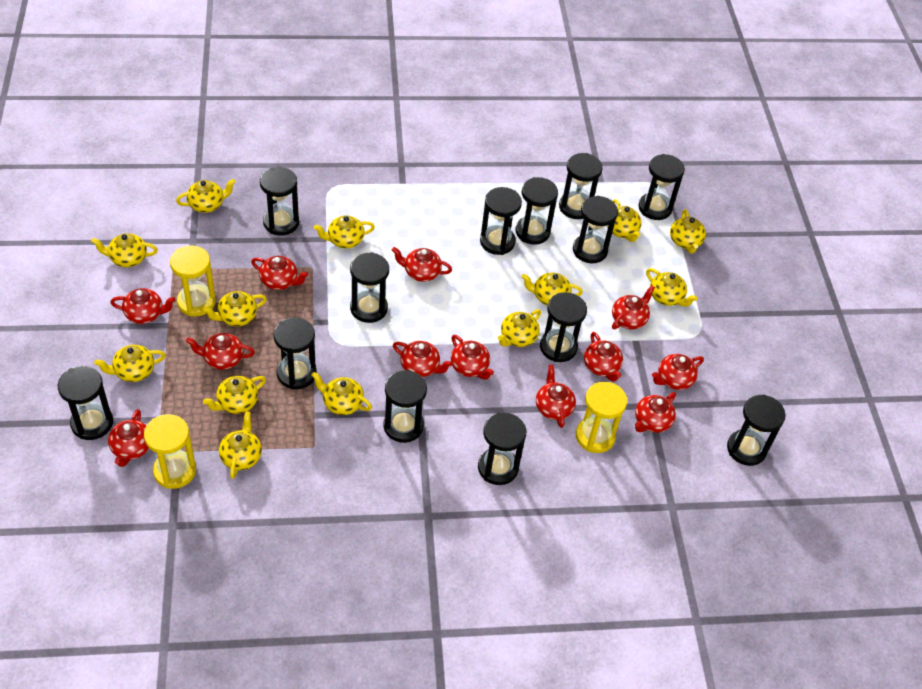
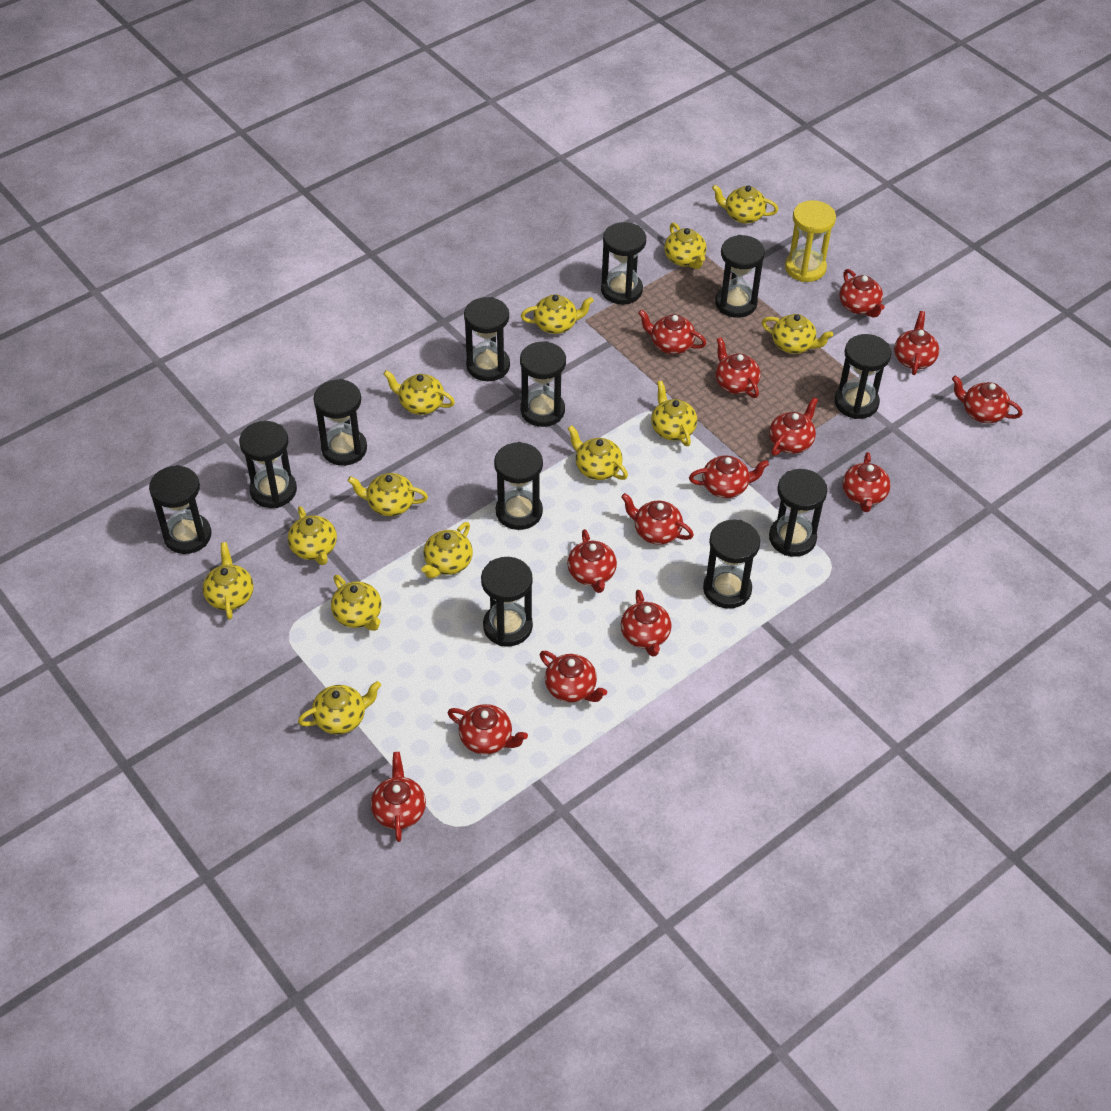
black hourglass: [58,366,113,440] [260,167,299,236] [273,317,317,389] [350,252,389,323] [383,370,427,443] [478,412,526,485] [480,187,522,255] [516,177,558,245] [540,292,587,362] [559,153,603,219] [573,196,618,263] [638,154,685,220] [727,395,785,466] = 13 -> [149,465,211,554] [239,421,297,508] [313,379,367,466] [464,297,510,381] [481,557,533,646] [494,442,543,530] [520,341,566,427] [601,222,646,304] [703,520,760,609] [715,235,765,318] [769,469,827,557] [835,334,891,419] = 12
red teapot: [108,409,149,467] [110,288,176,324] [186,333,255,370] [251,256,308,290] [392,247,452,282] [393,341,453,377] [451,335,494,380] [536,365,576,428] [584,332,623,382] [612,285,655,329] [635,392,676,432] [652,354,704,390] = 12 -> [371,752,426,842] [447,704,528,755] [540,651,607,702] [567,529,617,593] [621,493,694,545] [621,590,671,657] [638,309,706,354] [689,456,769,498] [716,337,761,398] [769,397,818,456] [839,269,885,318] [842,452,891,512] [894,311,939,375] [952,376,1022,423] = 14
yellow hourglass: [144,414,196,489] [170,245,216,316] [576,382,627,453] = 3 -> [785,200,836,282] = 1

